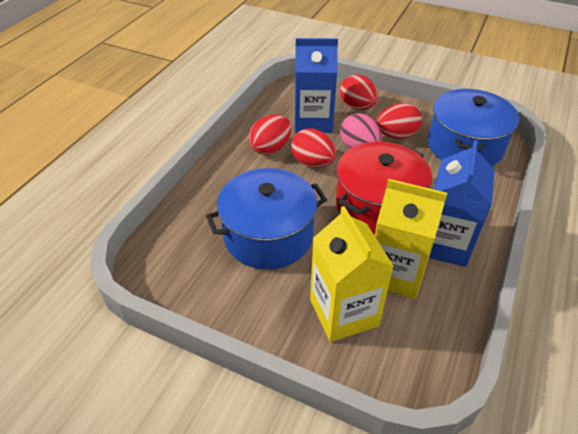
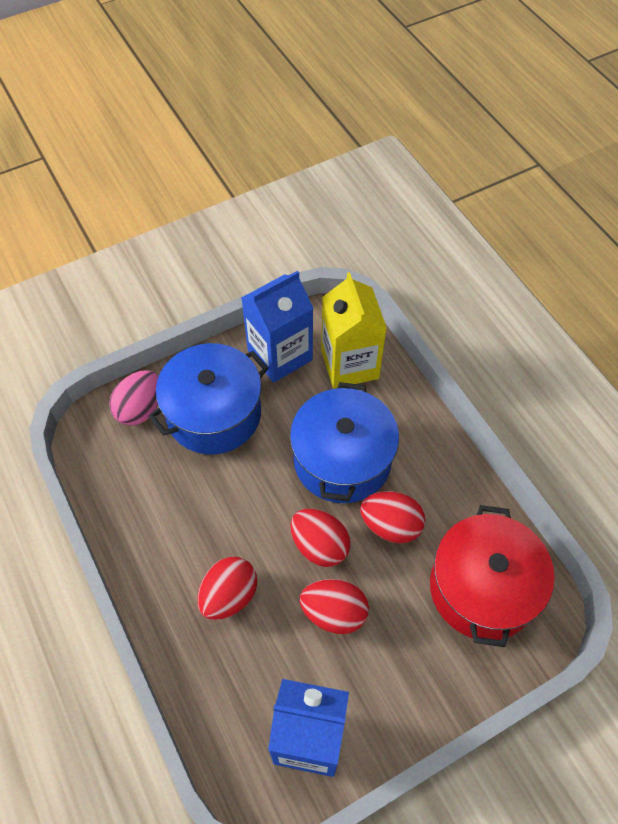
yellow carton: [310,206,394,342] [375,179,447,299] = 2 -> [321,272,387,389] = 1

